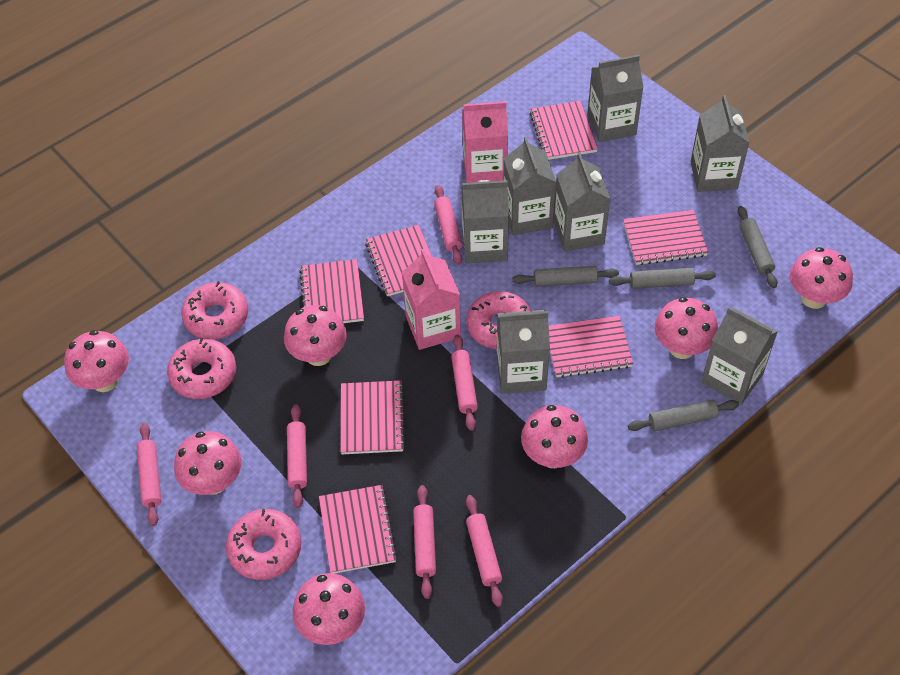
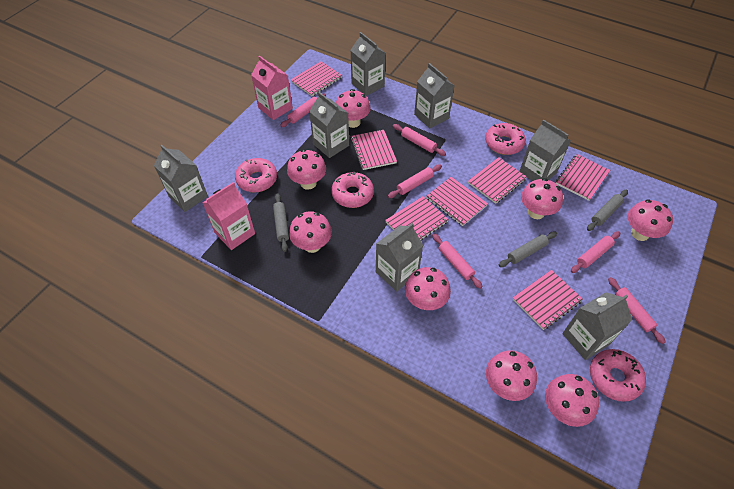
grey rolling pin: [512,266,619,287] [609,268,716,289] [628,400,739,431] [738,206,777,288] = 4 -> [273,193,289,252] [499,231,557,267] [587,190,628,231] = 3
pink mushroom: [64,330,129,392] [174,431,242,495] [284,305,347,366] [293,573,365,645] [521,405,588,468] [655,297,718,359] [790,247,853,309] = 7 -> [287,149,326,190] [289,211,332,253] [336,89,371,128] [405,267,451,310] [486,350,537,401] [521,178,563,219] [545,374,599,427] [627,200,673,241] = 8

